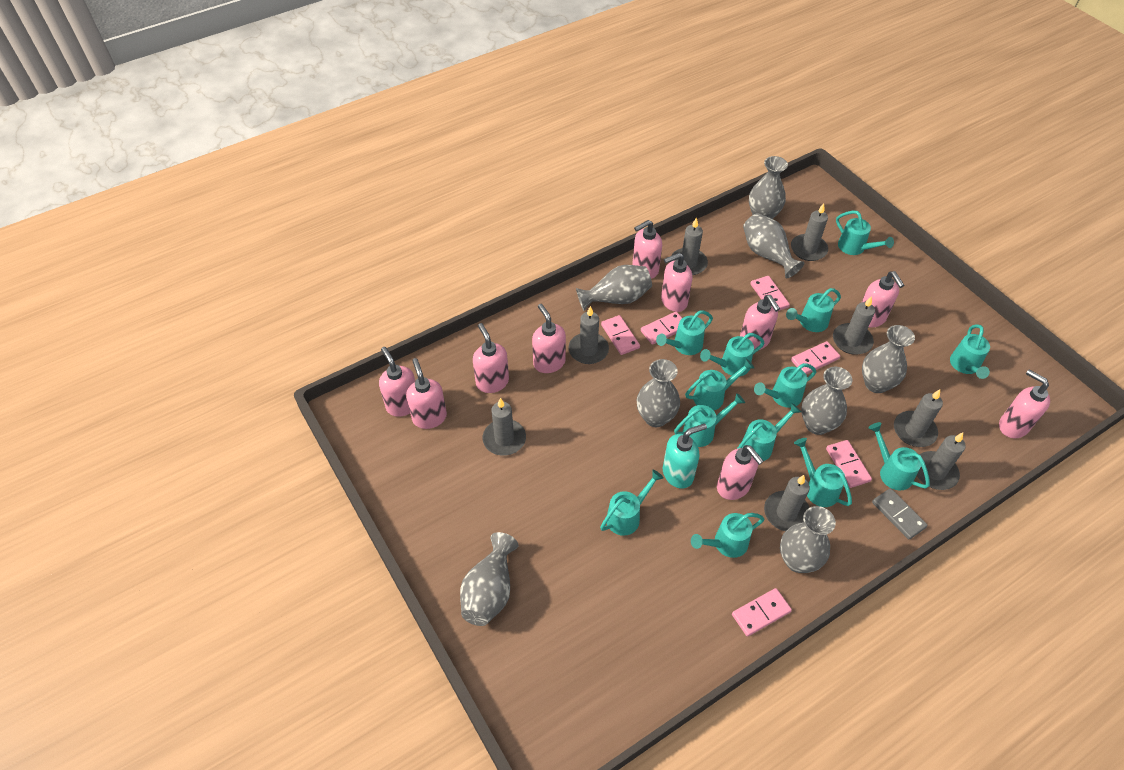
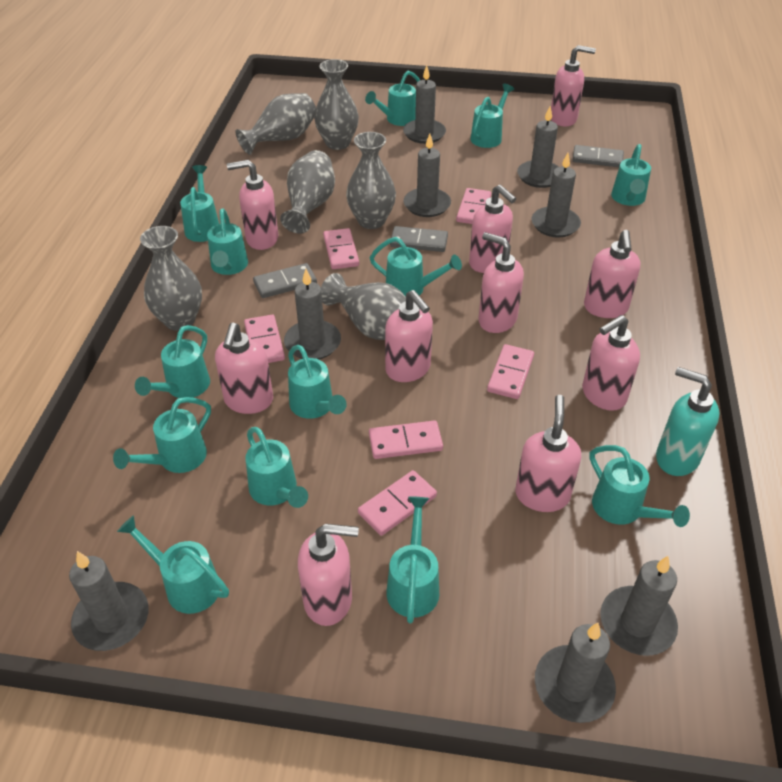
grey domino: [872,488,928,539] = 1 -> [253,263,317,298] [390,226,448,252] [572,145,624,167] = 3
grey vase: [460,532,518,626] [576,265,652,311] [637,359,680,427] [743,213,805,278] [749,156,788,219] [780,506,836,573] [801,367,852,435] [862,325,915,393] = 8 -> [140,226,202,331] [235,93,316,155] [280,150,335,233] [314,59,359,150] [321,273,406,340] [346,132,396,229] = 6

